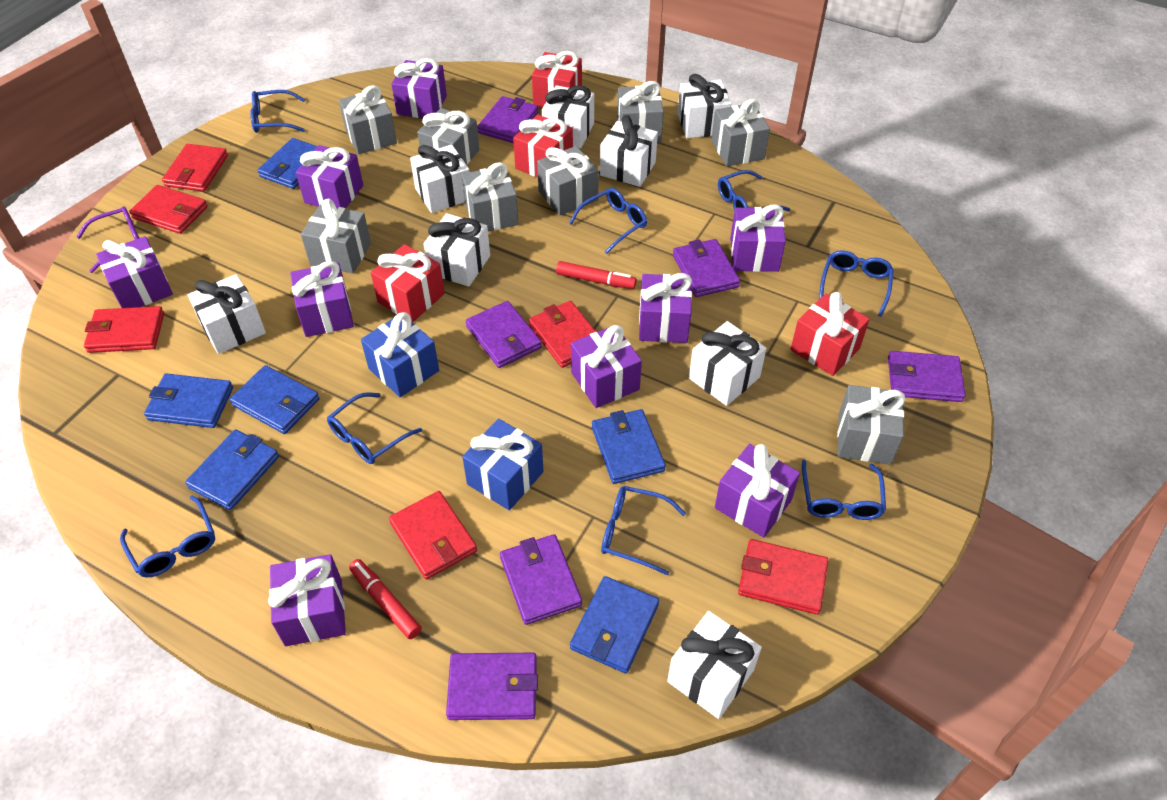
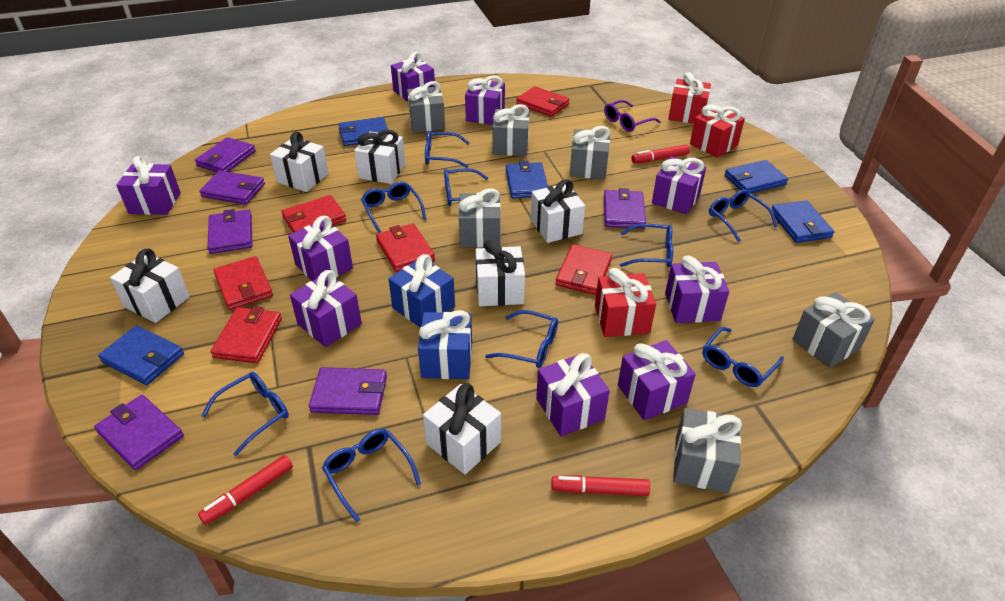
blue glasses: [120,496,215,577] [250,90,305,133] [327,392,422,464] [569,188,647,254] [601,486,686,576] [718,170,790,211] [802,460,886,520] [819,250,894,317] = 8 -> [201,372,289,456] [322,429,421,522] [361,182,426,233] [425,131,470,168] [444,168,488,206] [485,310,558,368] [620,223,673,267] [703,327,784,387] [709,189,777,242] = 9
blue wallet: [144,373,233,428] [185,429,279,510] [230,365,320,434] [258,138,317,189] [570,576,659,673] [592,409,666,484] = 6 -> [98,325,184,385] [339,117,389,146] [506,161,548,198] [724,160,788,194] [771,200,834,243] = 5
grey gift: [301,199,371,273] [339,85,397,154] [417,108,479,165] [462,162,519,231] [537,146,599,216] [617,81,664,142] [711,99,770,166] [837,385,905,464] = 8 -> [407,81,445,133] [459,188,501,247] [492,104,529,156] [570,126,610,180] [673,408,742,493] [792,292,875,368] = 6
red gift: [371,244,445,322] [513,115,573,178] [532,51,582,107] [790,292,870,376] = 4 -> [595,268,656,337] [668,72,711,124] [690,105,745,158] = 3
red marker: [349,559,422,639] [556,261,637,289] = 2 -> [198,455,293,525] [551,475,650,496] [632,144,690,163] = 3
white gift: [188,274,266,354] [410,144,469,213] [423,213,490,287] [542,85,594,148] [600,115,658,187] [667,611,762,719] [677,74,731,138] [689,321,766,406] = 8 -> [110,249,190,323] [270,131,329,192] [354,130,405,184] [423,383,501,474] [475,240,525,306] [531,179,585,243] = 6

